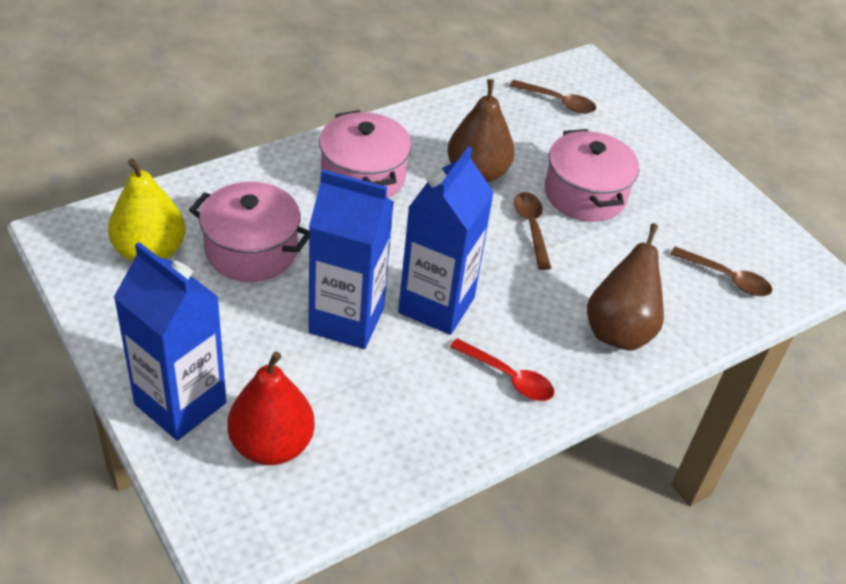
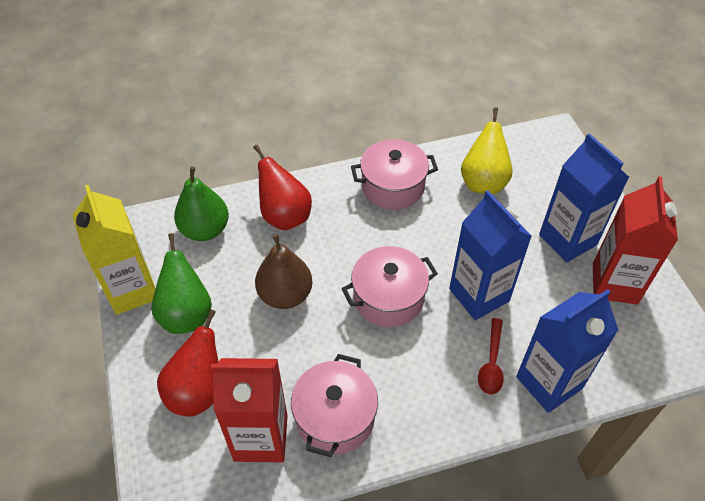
brown pear: [447,79,515,183] [587,223,664,351] = 2 -> [255,234,312,309] = 1
brown spoon: [510,80,596,114] [514,192,551,270] [670,247,772,296] = 3 -> none = 0
green pear: none = 0 -> [151,233,212,334] [174,166,229,241] = 2
red carton: none = 0 -> [211,358,288,462] [593,176,678,305] = 2
red pear: [227,351,315,465] = 1 -> [157,309,218,417] [253,145,312,230] = 2
yellow carton: none = 0 -> [72,185,156,315] = 1

